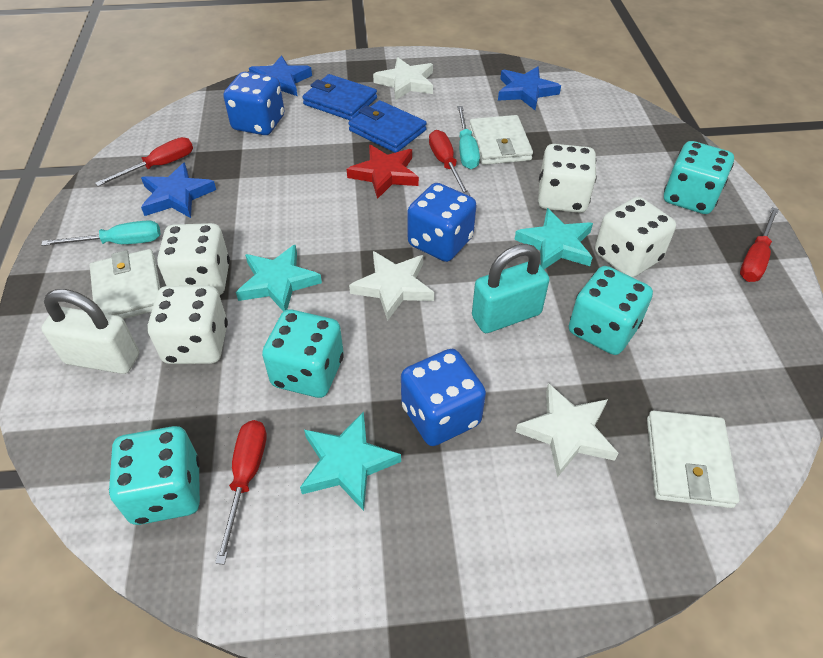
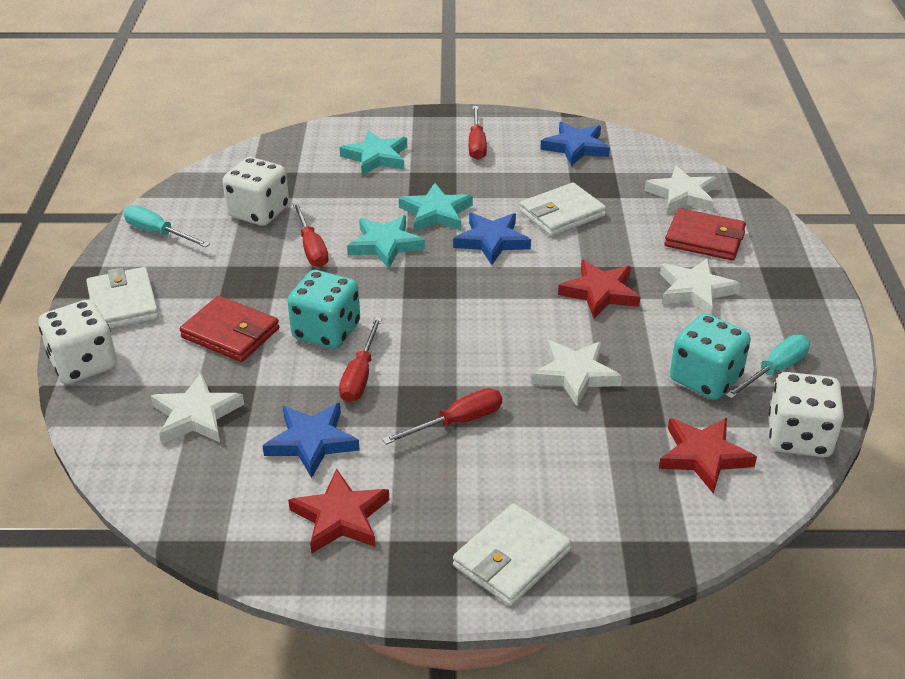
blue dice: [223,72,284,135] [401,349,486,446] [407,183,477,262] = 3 -> none = 0
blue wallet: [302,74,377,120] [348,100,427,153] = 2 -> none = 0
red star: [347,145,419,199] = 1 -> [288,469,389,554] [558,260,640,318] [659,418,757,494] = 3
red wallet: none = 0 -> [180,296,279,362] [664,208,746,260] = 2
turquoise dice: [109,426,200,525] [262,309,344,398] [569,266,653,355] [664,141,734,214] = 4 -> [287,270,360,349] [670,313,751,400] = 2
turquoise padlock: [472,244,549,333] = 1 -> none = 0
white dice: [148,286,228,364] [157,223,230,295] [538,144,597,213] [595,197,676,277] = 4 -> [39,300,117,384] [222,157,289,226] [768,372,844,457] = 3
white padlock: [41,289,139,374] = 1 -> none = 0
white star: [349,251,434,321] [373,57,433,101] [516,383,619,478] = 3 -> [151,373,244,444] [531,340,622,406] [644,166,717,214] [660,258,740,315] = 4

